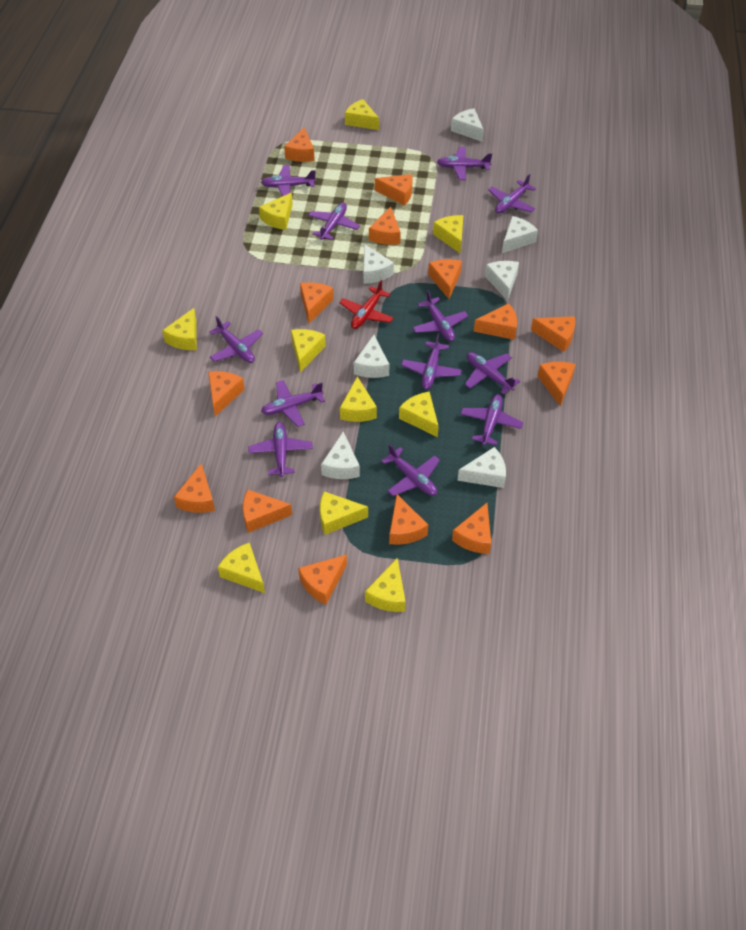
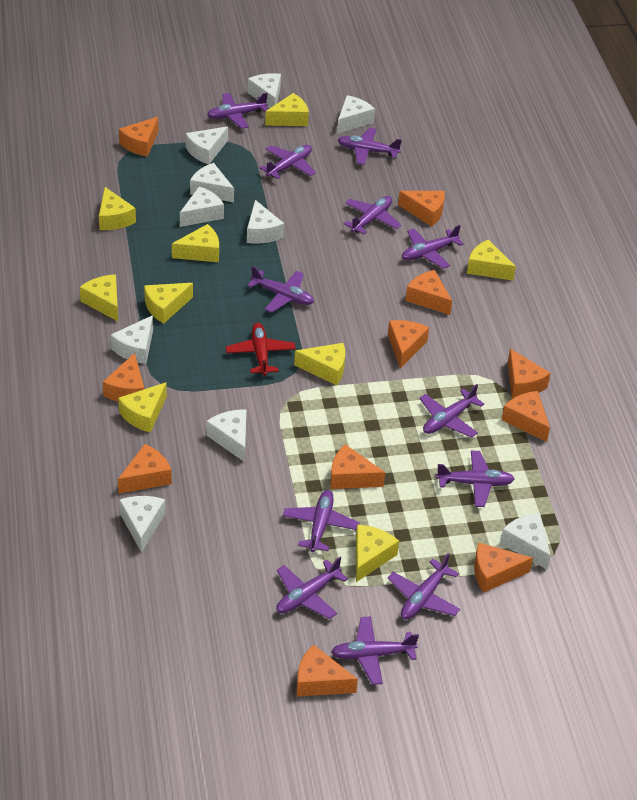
orange cheese: [174,463,215,513] [208,371,245,416] [243,490,292,533] [284,127,315,162] [298,555,347,605] [300,282,334,323] [369,207,401,245] [375,174,413,206] [389,494,428,545] [428,259,462,299] [452,503,491,554] [474,303,517,340] [531,316,575,352] [538,362,576,406] = 14 -> [103,353,144,401] [118,444,172,494] [119,117,158,157] [297,644,358,696] [330,444,385,489] [388,320,429,369] [398,191,445,227] [405,270,452,315] [474,543,533,592] [502,391,550,442] [508,349,551,398] = 11
white cheese: [321,432,360,479] [354,335,389,378] [363,244,394,284] [451,108,484,142] [457,447,506,488] [485,261,519,301] [502,216,538,253] = 7 -> [111,315,153,364] [119,496,165,553] [180,186,224,227] [186,127,228,165] [190,163,234,202] [206,409,246,462] [247,73,281,109] [247,200,284,244] [337,95,375,134] [500,513,551,570] = 10
yellow cheese: [162,308,197,350] [218,542,265,593] [259,193,293,230] [291,329,326,372] [320,491,368,535] [340,376,377,422] [345,99,379,130] [365,558,406,612] [399,391,439,437] [433,215,463,254] = 10 -> [80,274,118,321] [99,187,136,230] [118,382,167,433] [144,283,193,324] [172,224,219,262] [265,93,309,126] [294,343,345,385] [356,525,399,582] [467,239,516,281] = 9

